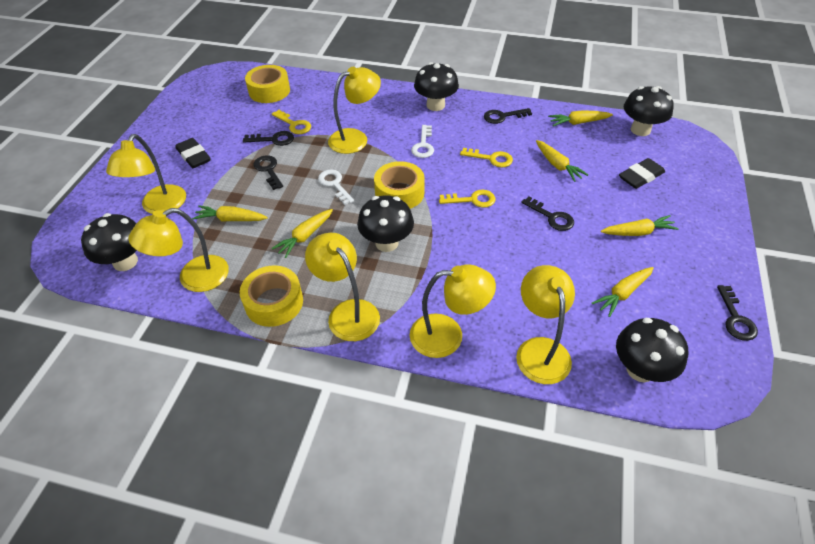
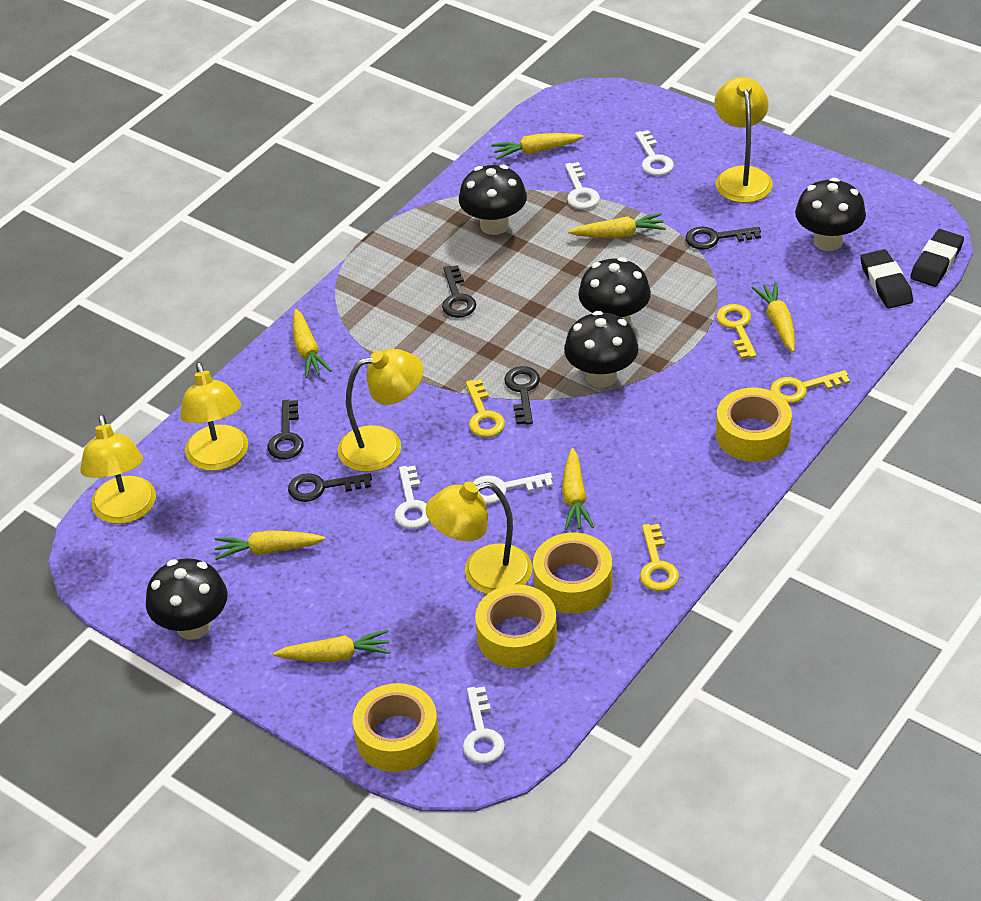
white key: [318,170,354,205] [411,125,434,158] = 2 -> [394,466,429,529] [463,686,505,763] [473,473,553,504] [565,162,600,209] [635,130,674,176] = 5
yellow carrot: [192,205,268,221] [271,209,333,258] [536,140,588,182] [548,110,613,126] [592,267,654,317] [601,215,679,236] = 6 -> [215,530,326,560] [273,630,390,662] [293,309,332,378] [491,133,584,160] [562,448,594,530] [568,213,666,238] [752,282,795,352] = 7
yellow key: [272,110,311,134] [439,190,496,208] [460,148,513,167] = 3 -> [466,379,505,437] [640,524,679,591] [716,304,757,359] [770,370,850,403] = 4
yellow lamp: [106,134,186,214] [128,208,229,292] [305,233,380,341] [328,67,381,154] [410,264,496,358] [516,265,575,384] = 6 -> [80,414,156,524] [180,362,248,471] [338,349,423,472] [426,482,532,594] [715,77,773,203] = 5
yellow tape: [240,265,303,327] [245,65,290,103] [374,161,425,209] = 3 -> [353,683,439,772] [475,584,557,668] [533,533,613,614] [716,388,792,462] = 4

